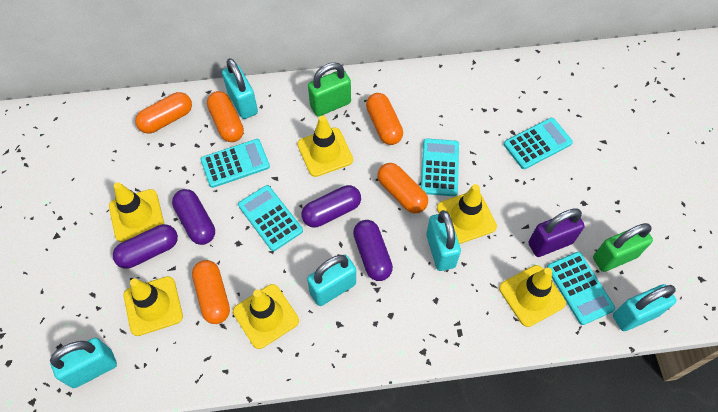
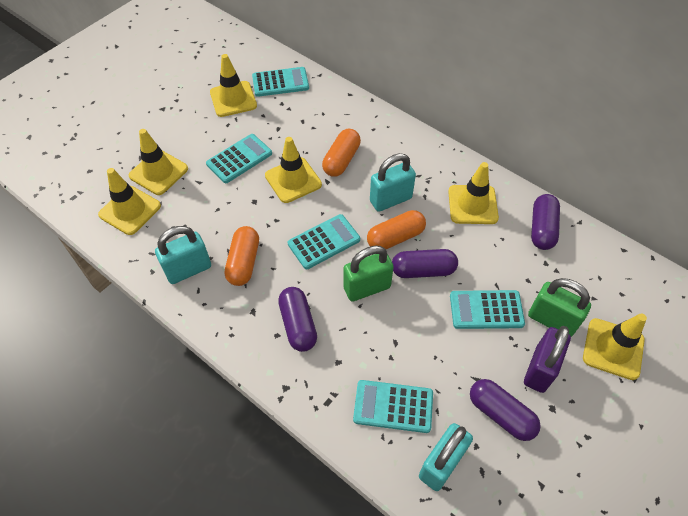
orange capsule: [135,92,192,134] [192,260,230,324] [207,91,244,142] [366,93,403,145] [377,163,428,213] = 5 -> [225,226,259,286] [322,129,361,177] [367,210,426,249] = 3
turquoise padlock: [50,338,117,388] [222,58,258,119] [307,255,356,306] [426,210,461,271] [613,284,676,331] = 5 -> [155,226,211,284] [370,153,416,212] [419,423,473,491] = 3

